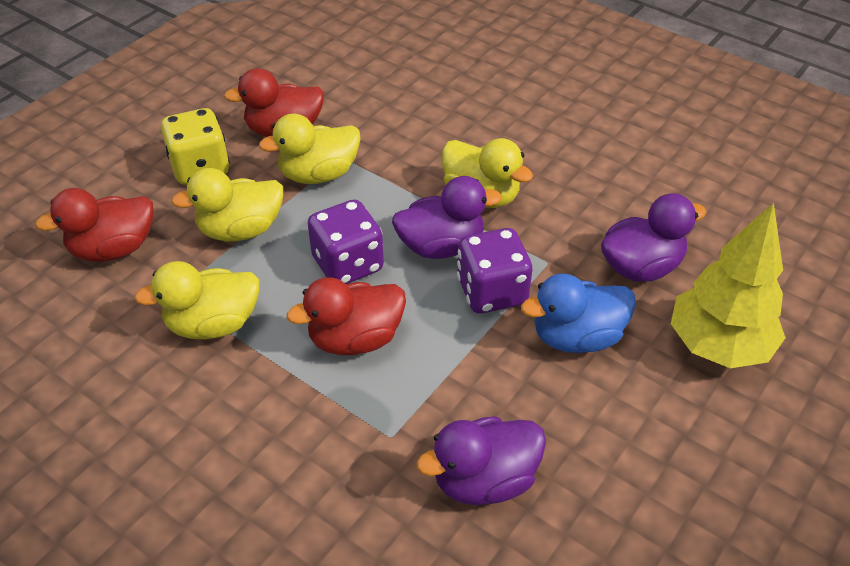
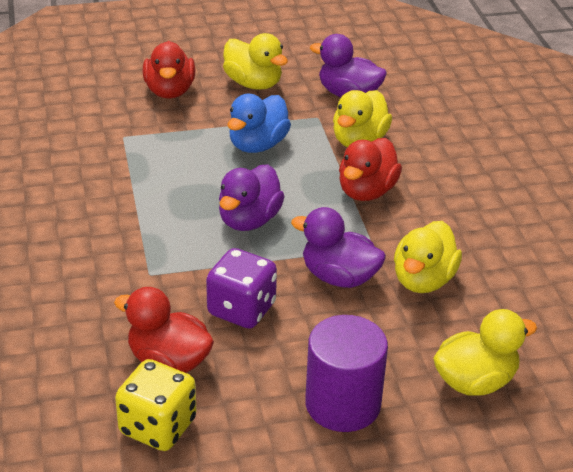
purple cylinder: none = 0 -> [305,315,388,432] = 1
purple dice: [308,200,384,284] [457,228,532,313] = 2 -> [206,248,277,329] = 1
yellow tree: [671,203,786,368] = 1 -> none = 0

